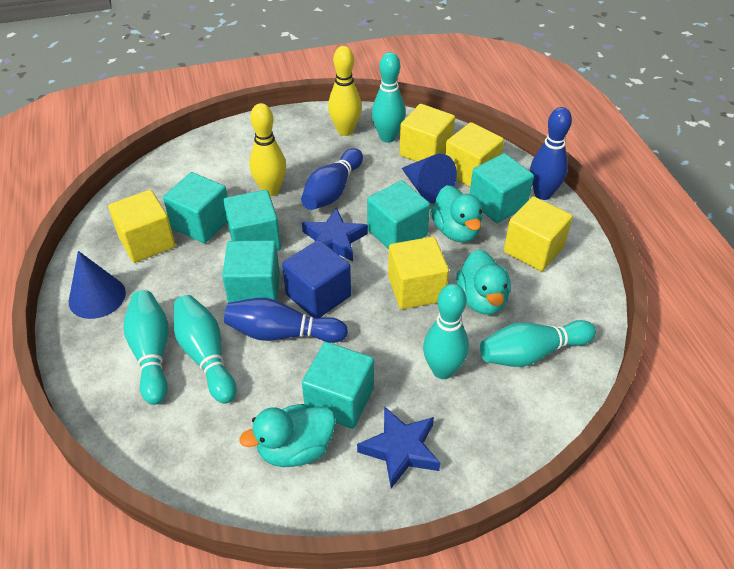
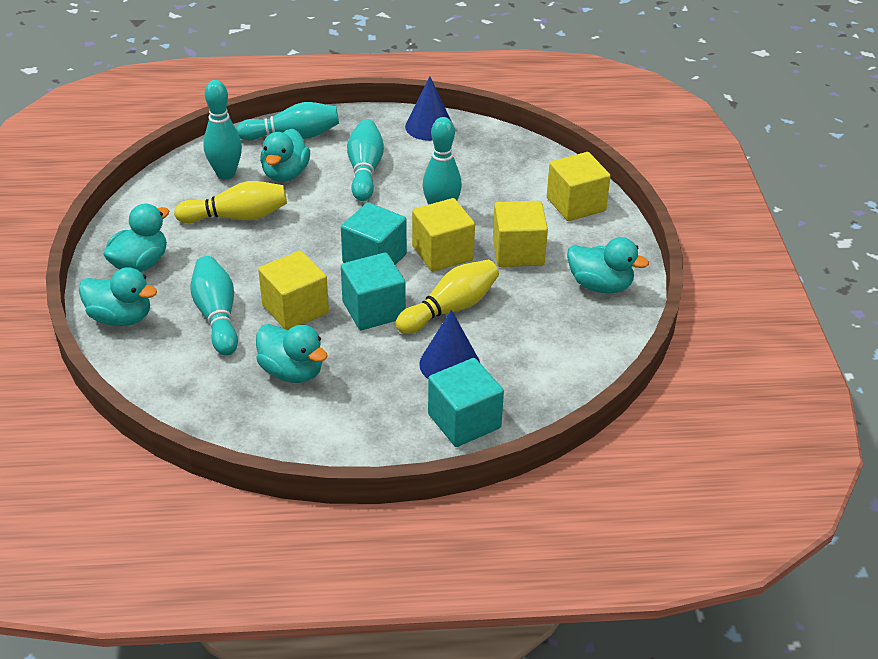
blue bowling pin: [224,298,348,343] [301,148,363,210] [530,107,572,200] = 3 -> none = 0
blue cube: [282,240,351,318] = 1 -> none = 0
blue star: [302,207,368,261] [357,406,440,488] = 2 -> none = 0
turquoise cube: [163,172,228,243] [222,240,280,303] [223,190,281,251] [302,342,374,429] [367,180,430,249] [470,153,534,223] = 6 -> [341,202,407,265] [341,252,406,330] [428,358,504,447] = 3
turquoise duck: [239,404,336,467] [431,185,482,242] [456,249,511,315] = 3 -> [79,267,157,326] [103,203,169,272] [256,324,328,383] [260,129,310,182] [567,237,649,293] = 5
yellow cube: [108,190,176,263] [388,237,449,309] [399,104,455,162] [445,122,504,187] [504,197,573,272] = 5 -> [258,250,329,330] [412,198,475,272] [493,201,548,267] [547,152,611,221] = 4

